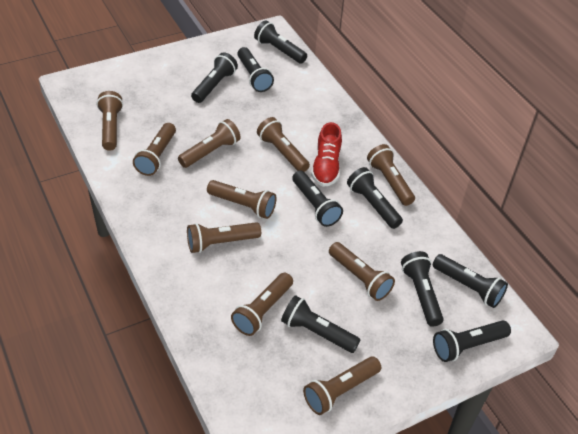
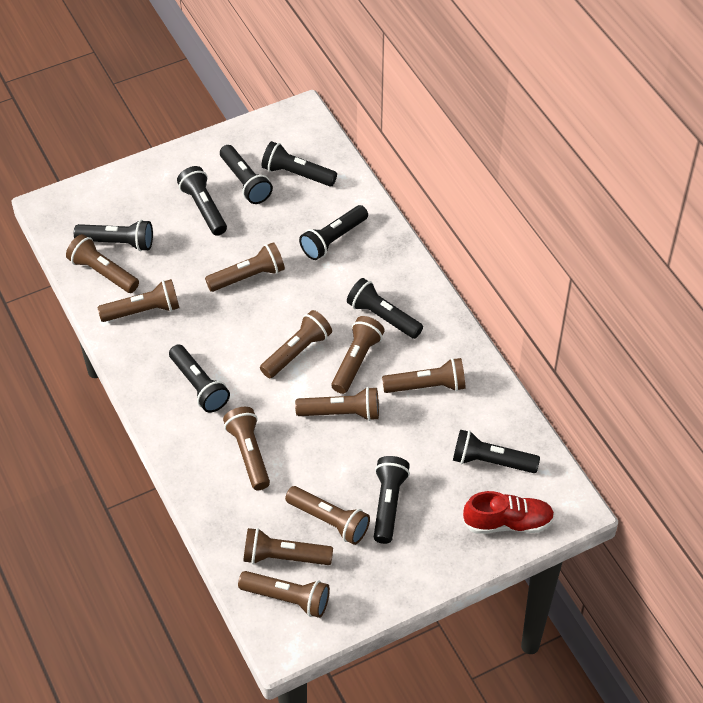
brown flashlight: [97,91,123,151] [133,123,176,176] [178,119,241,168] [187,222,261,253] [207,180,276,219] [231,273,293,336] [257,117,310,172] [303,356,381,415] [329,242,395,301] [367,144,415,206] = 10 -> [66,234,139,293] [98,279,179,322] [205,242,285,292] [223,407,270,490] [238,571,330,618] [243,528,333,565] [260,310,332,378] [285,486,370,545] [295,387,379,421] [331,316,385,394] [382,358,466,393] = 11

